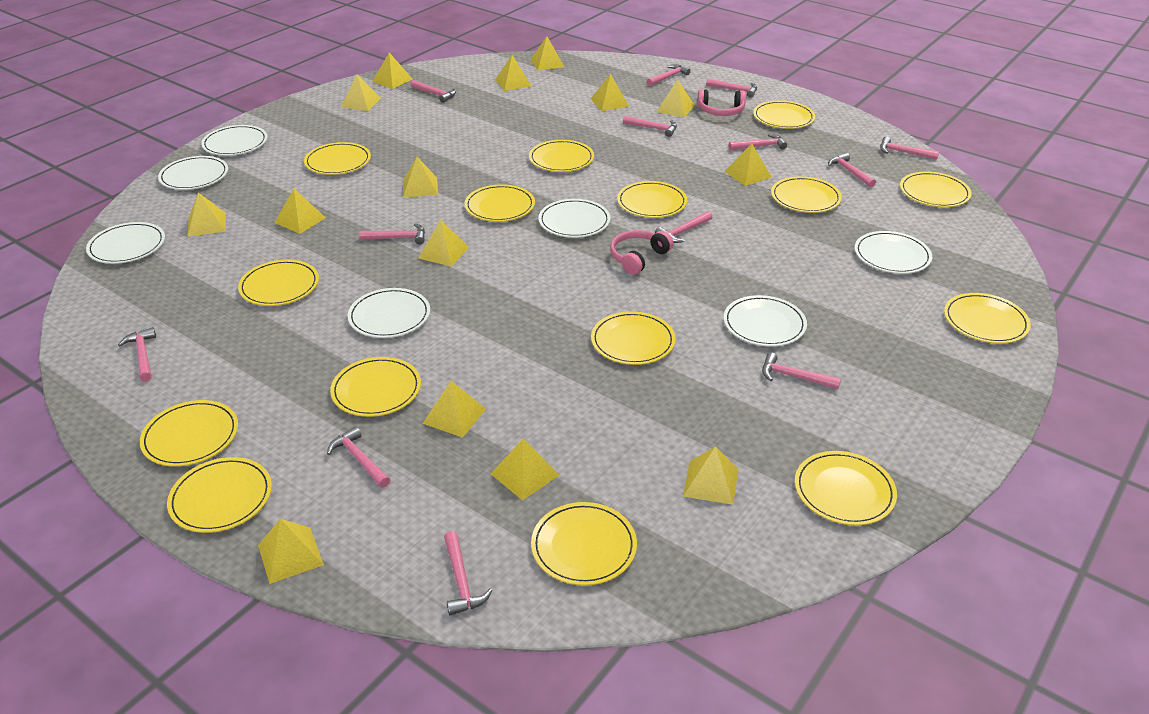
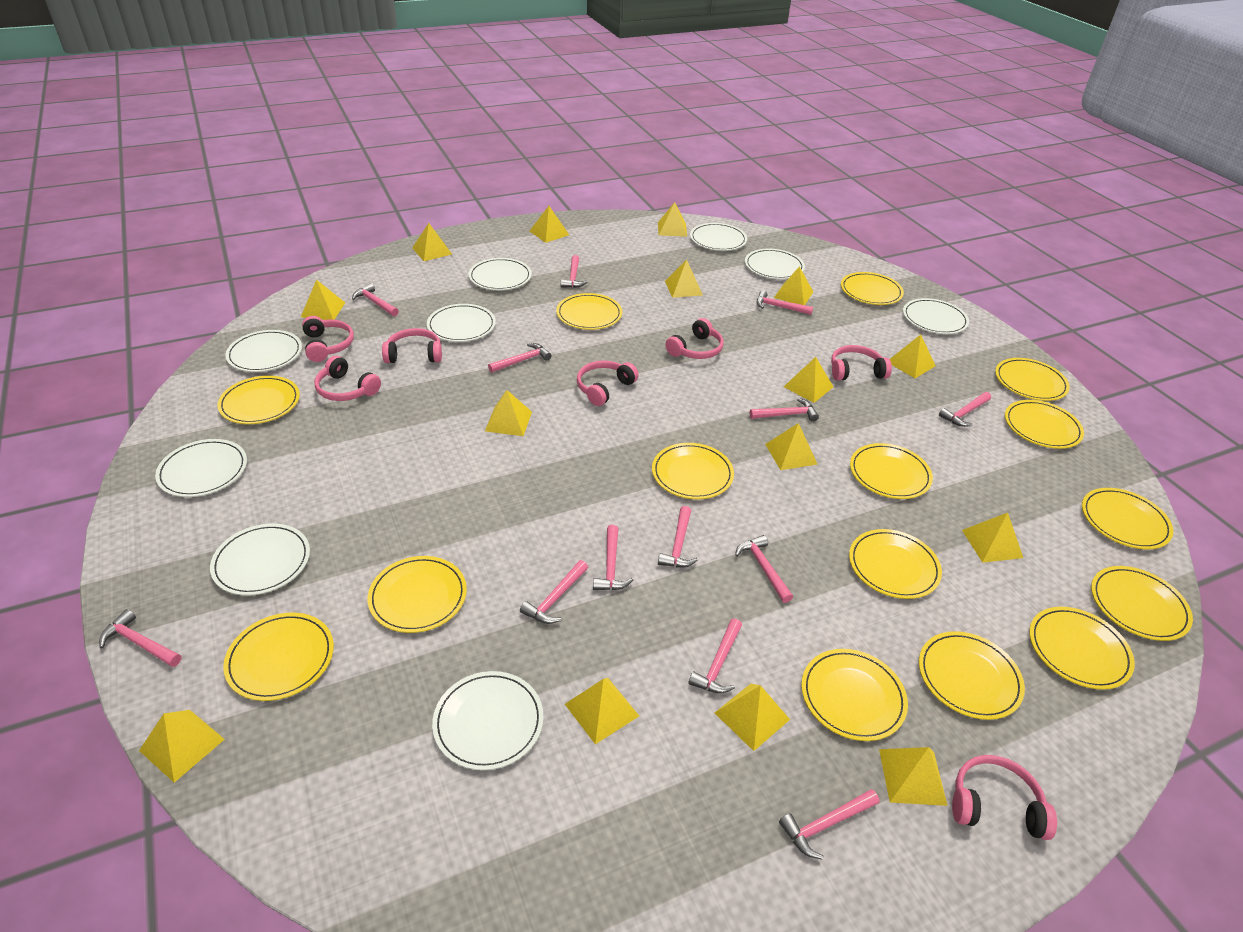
pink headphones: [610,230,673,275] [697,89,746,116] = 2 -> [302,316,354,362] [314,356,381,401] [382,328,442,363] [577,360,639,406] [665,318,724,359] [831,345,892,381] [952,755,1057,840] = 7
white plate: [86,222,165,264] [158,156,228,190] [201,125,267,156] [348,288,430,338] [539,199,610,238] [724,295,807,347] [854,231,932,274] = 7 -> [155,439,247,497] [210,523,310,595] [225,330,302,372] [427,304,496,342] [432,671,543,770] [468,258,532,290] [690,223,747,251] [745,249,805,279] [903,298,969,334] = 9

